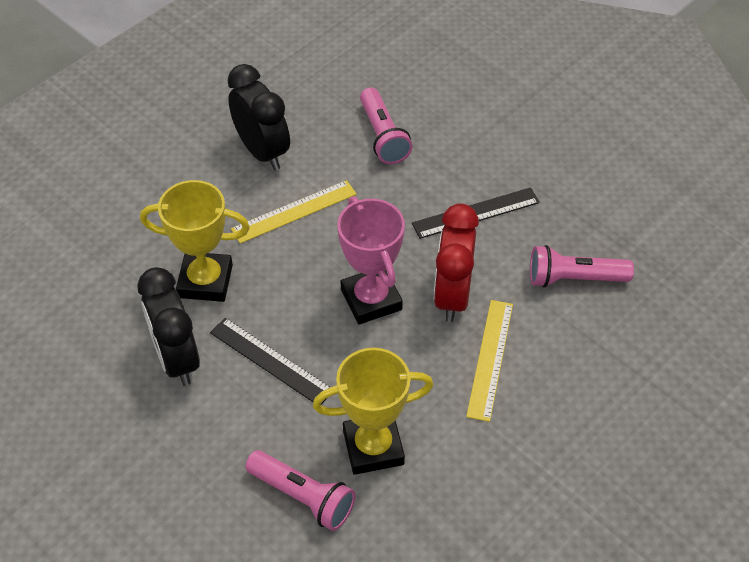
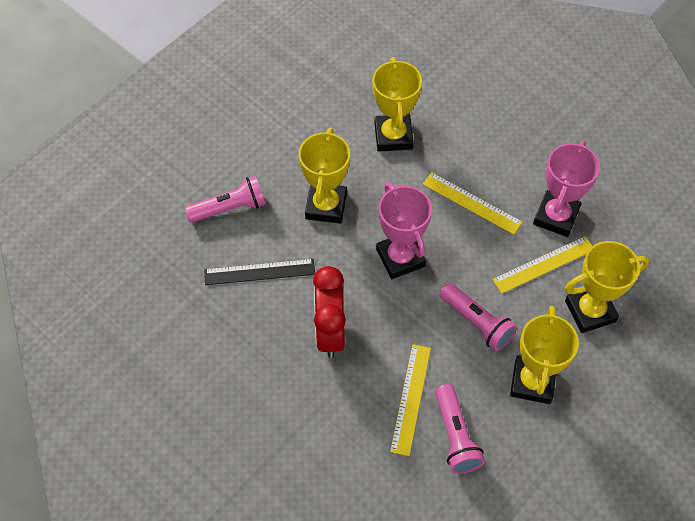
black clock: [138,267,200,386] [228,64,290,170] = 2 -> none = 0
black ruler: [210,318,330,404] [412,187,540,239] = 2 -> [204,259,315,285] = 1
pink trophy: [337,196,405,325] = 1 -> [376,182,432,279] [533,141,600,237] = 2
yellow ruler: [231,180,357,244] [466,300,513,422] = 2 -> [390,344,431,456] [423,172,522,234] [492,236,592,294] = 3
yellow trophy: [140,180,250,302] [313,348,433,475] = 2 -> [299,128,350,224] [372,57,422,151] [510,306,579,404] [565,241,649,333] = 4

